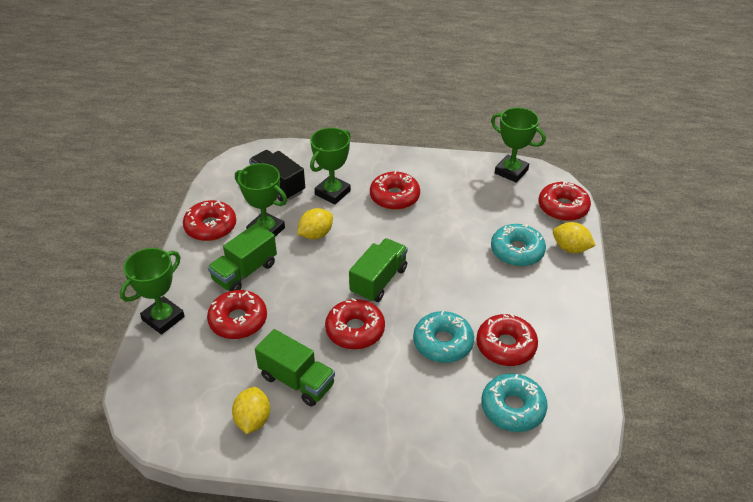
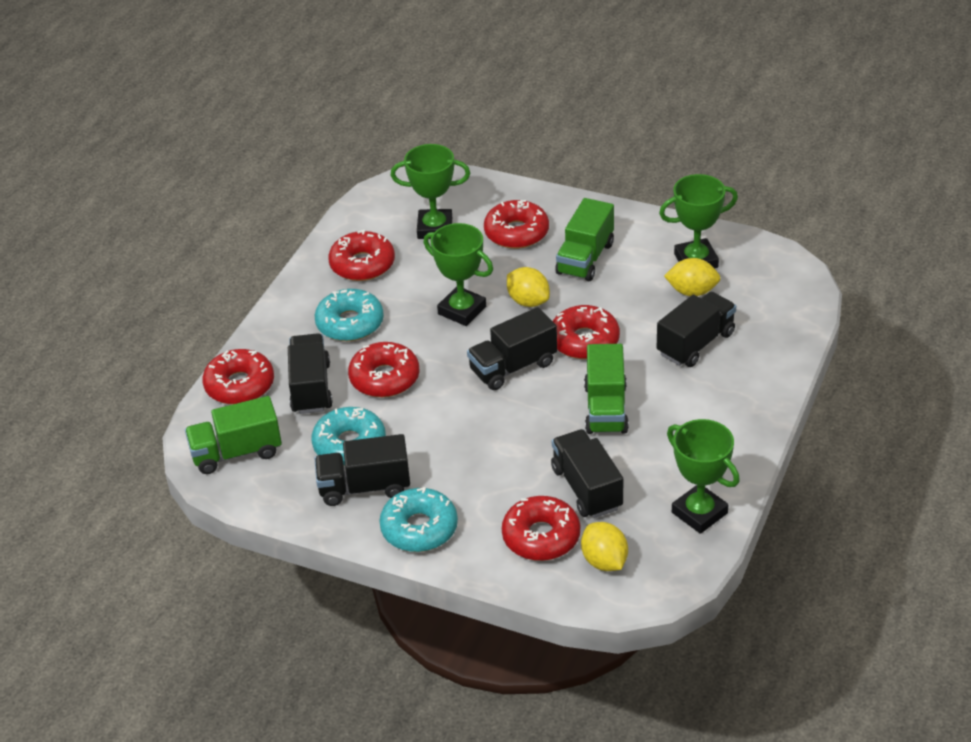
black truck: [249,150,305,202] = 1 -> [288,333,333,414] [314,434,410,506] [467,307,557,390] [551,429,623,518] [657,292,736,367] = 5

